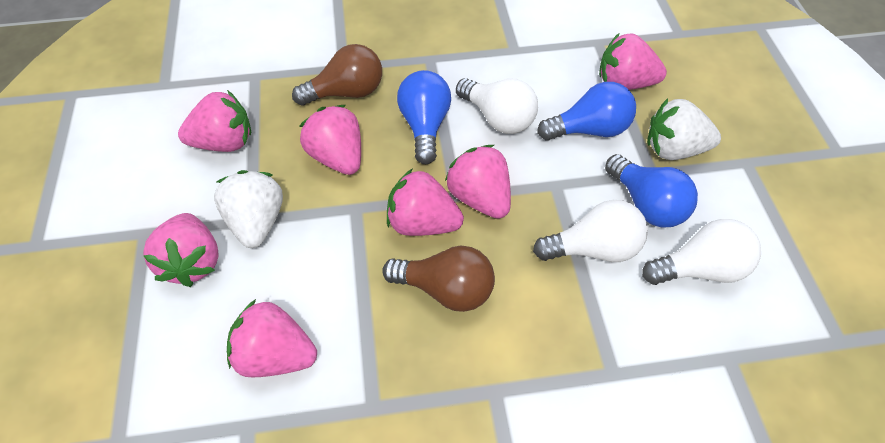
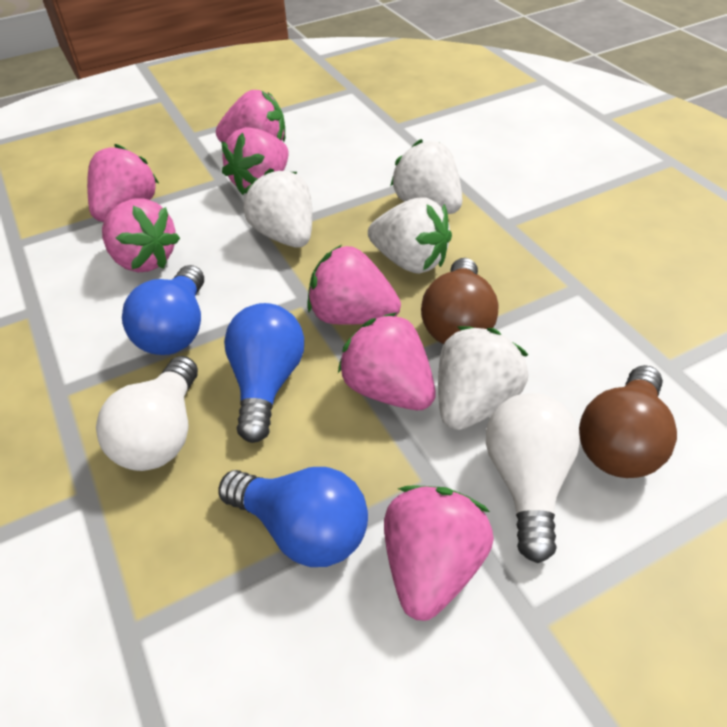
white light bulb: [456,78,538,134] [533,200,648,262] [642,219,761,285] = 3 -> [96,356,198,471] [486,393,580,563] = 2
white strawberry: [214,170,283,248] [647,98,721,160] = 2 -> [243,168,312,248] [368,197,452,274] [390,139,462,214] [438,326,528,430] = 4

